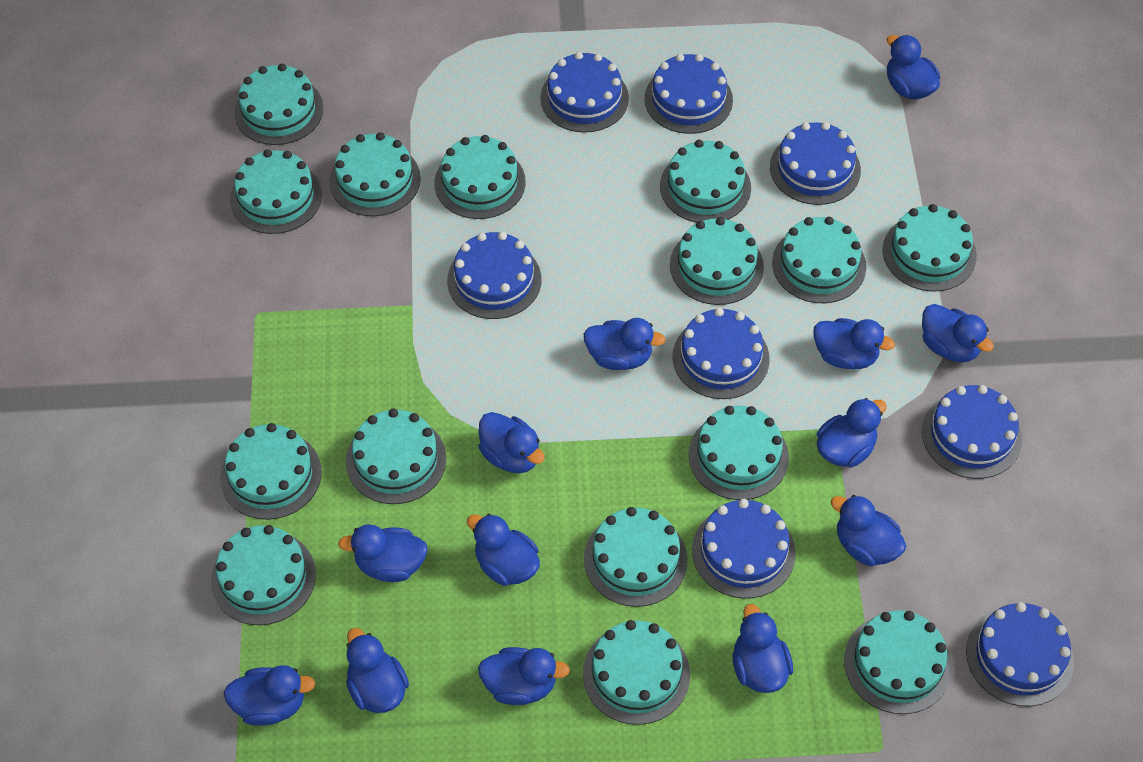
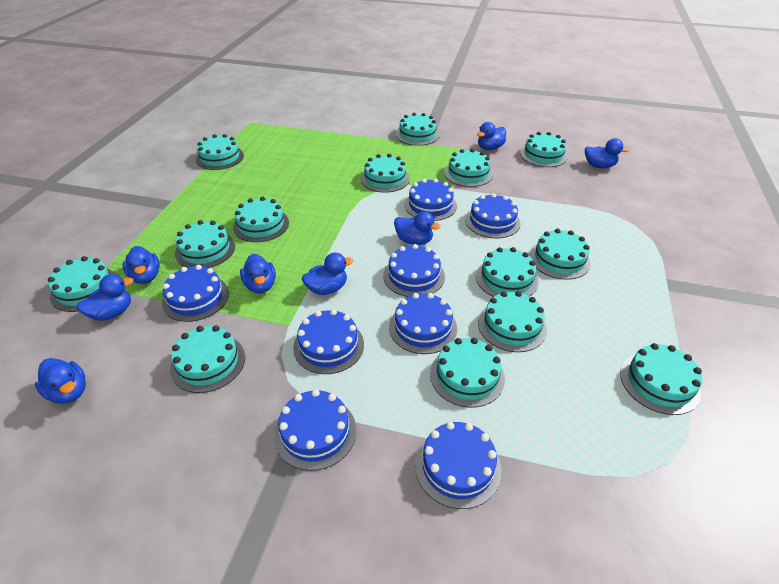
blue duck: [224,665,315,726] [338,524,428,582] [346,628,409,713] [467,514,540,586] [478,647,570,705] [479,412,545,473] [583,318,666,370] [733,604,793,693] [813,318,895,369] [817,398,887,468] [831,495,906,566] [887,35,940,99] [922,304,994,362] = 13 -> [35,358,86,404] [76,274,133,321] [123,246,160,284] [240,254,276,293] [302,252,353,295] [394,211,441,245] [477,122,506,150] [585,138,629,168] = 8
turquoise cake: [211,525,316,625] [220,423,322,520] [230,149,322,234] [234,64,323,145] [329,132,421,216] [346,408,446,504] [435,135,526,219] [583,620,690,725] [584,507,688,607] [660,140,751,223] [670,217,764,305] [688,406,789,500] [772,217,866,303] [844,610,952,714] [882,204,977,292] = 15 -> [48,256,116,312] [170,325,245,393] [175,220,235,268] [196,134,244,170] [233,197,289,242] [361,154,410,193] [396,113,440,146] [430,338,505,408] [444,149,493,187] [476,247,539,297] [478,291,547,352] [520,132,568,167] [529,229,591,280] [620,343,702,415] = 14

